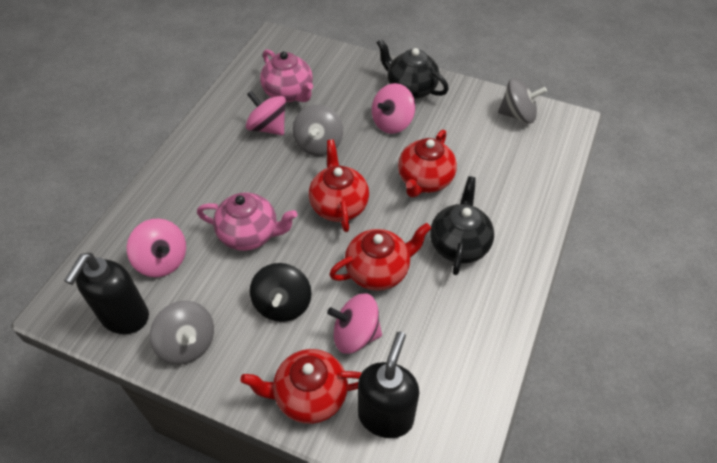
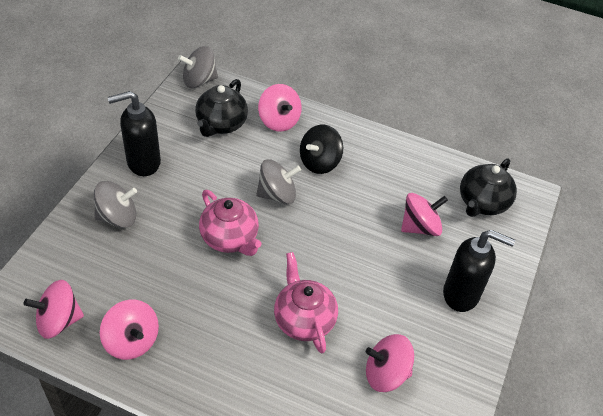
pink spinning top: [127,219,186,277] [246,91,286,135] [327,293,382,354] [372,83,415,134] = 4 -> [24,280,84,339] [100,300,159,360] [258,84,302,131] [366,334,414,392] [401,193,448,236] = 5
red teapot: [240,349,362,424] [309,139,369,232] [329,223,431,291] [398,130,457,198] = 4 -> none = 0

